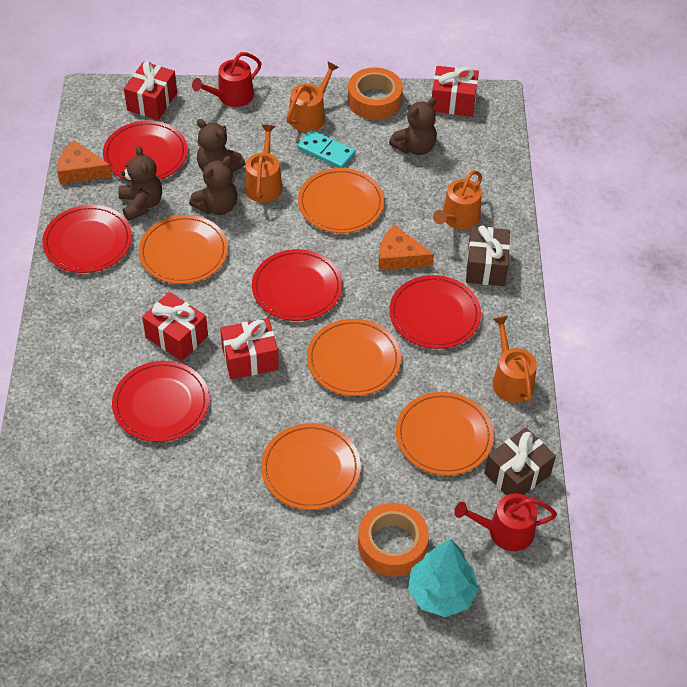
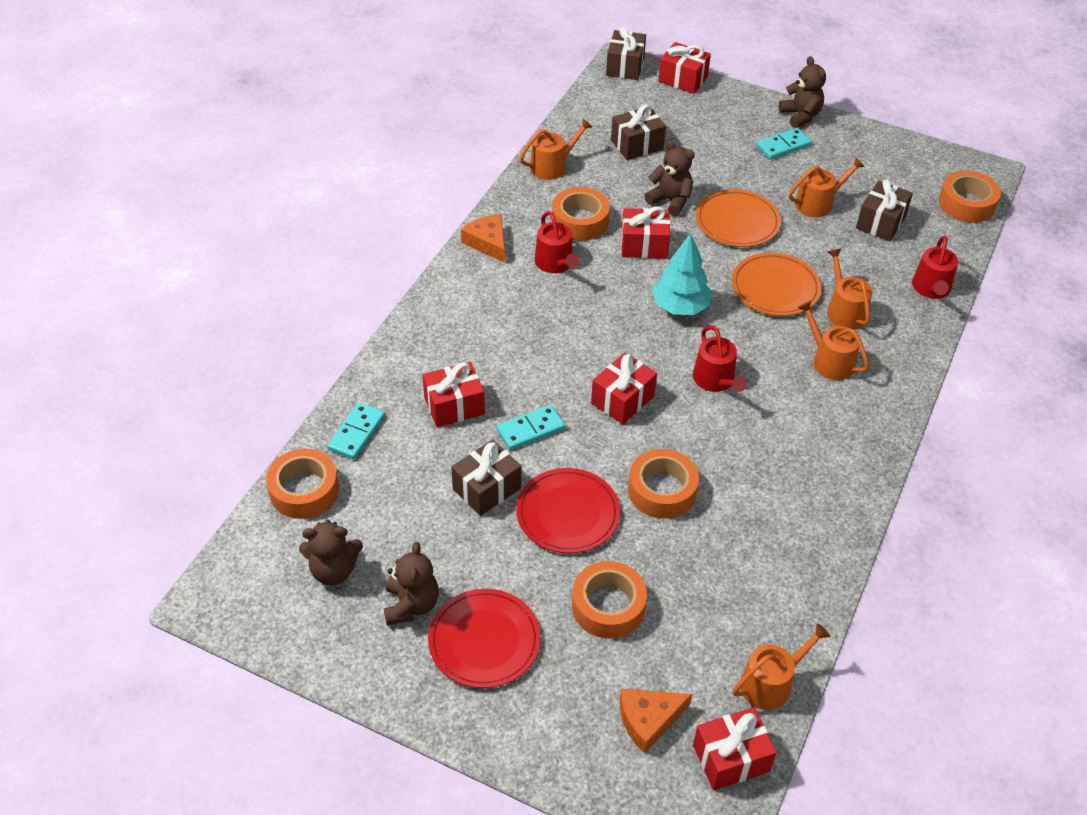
brown gift: [466,225,510,286] [484,427,556,495] = 2 -> [451,440,521,516] [606,27,646,80] [611,105,666,160] [856,180,913,241] = 4
orange plate: [138,215,228,284] [261,423,361,510] [298,168,384,233] [307,319,401,396] [396,392,494,475] = 5 -> [696,189,781,247] [732,253,821,316] = 2
orange tape: [348,67,403,120] [358,503,429,576] = 2 -> [266,449,339,519] [552,187,610,241] [572,561,647,639] [628,449,699,519] [939,171,1001,223] = 5
orange watering can: [245,125,282,203] [286,61,339,132] [433,170,482,229] [492,316,537,403] = 4 -> [520,118,592,180] [733,623,831,710] [789,158,865,218] [797,301,869,380] [827,249,872,330] = 5
red gift: [124,61,177,120] [142,292,208,361] [220,318,279,380] [432,66,479,117] = 4 -> [422,362,485,427] [591,353,657,424] [621,206,670,259] [658,42,711,94] [693,707,777,790] = 5
red plate: [42,205,132,273] [103,121,188,180] [112,361,209,442] [252,249,342,321] [389,275,481,349] = 5 -> [428,589,541,688] [516,468,620,553] = 2
red watering can: [192,52,262,107] [454,493,557,551] = 2 -> [535,211,580,273] [693,326,747,392] [912,236,958,299] = 3
turquoise domino: [297,130,355,168] = 1 -> [327,403,385,459] [497,405,565,450] [756,128,812,160] = 3

